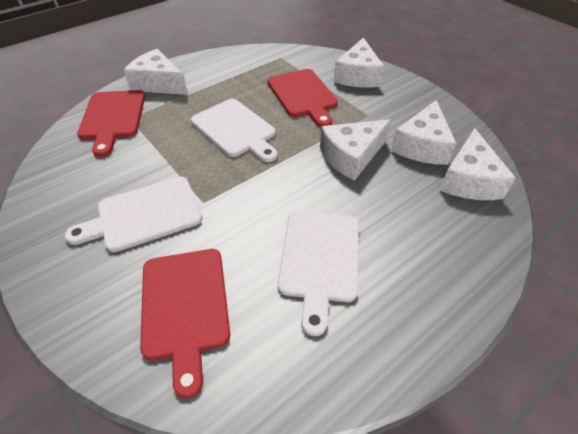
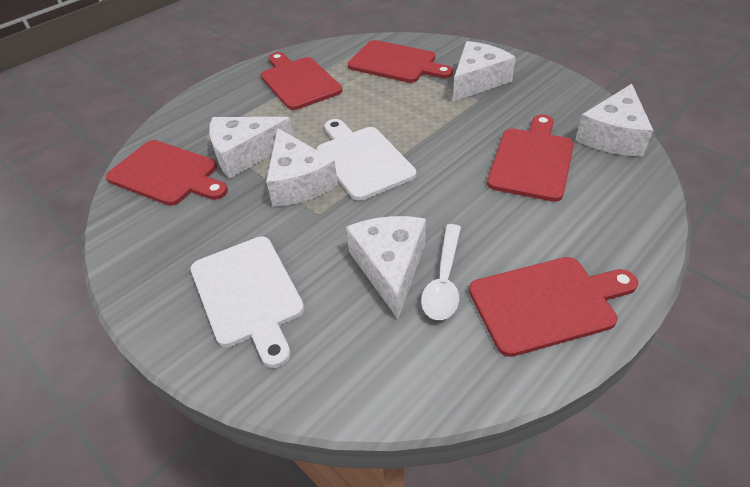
red cutting board: [77,90,145,157] [140,249,230,398] [267,69,338,127] = 3 -> [106,140,228,206] [261,52,342,110] [348,40,453,83] [469,257,638,357] [487,114,574,202] = 5
white cutting board: [65,177,202,252] [191,99,278,162] [278,211,359,336] = 3 -> [191,236,304,368] [317,119,416,201] = 2
white spoon: none = 0 -> [421,224,461,320] = 1

